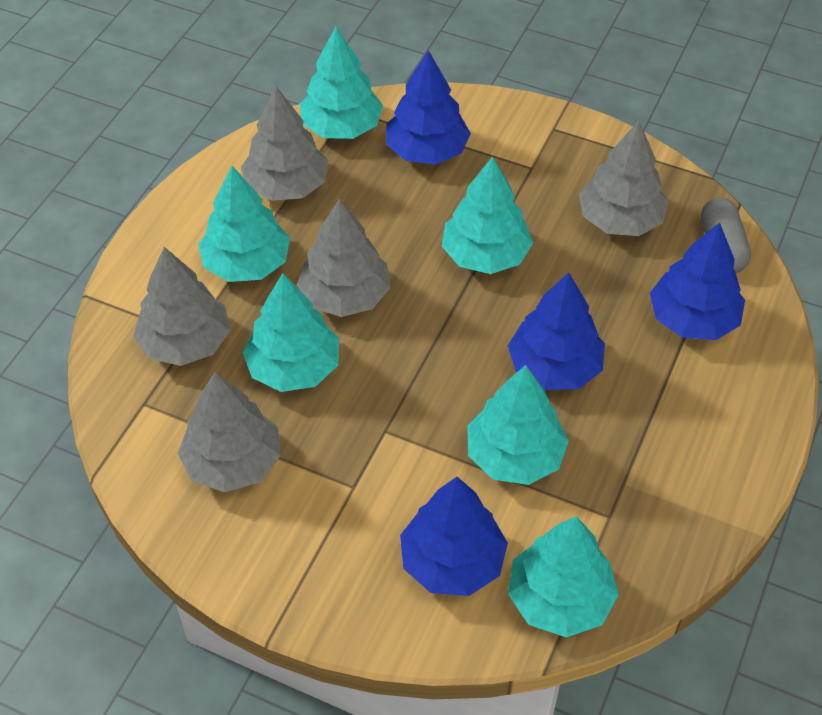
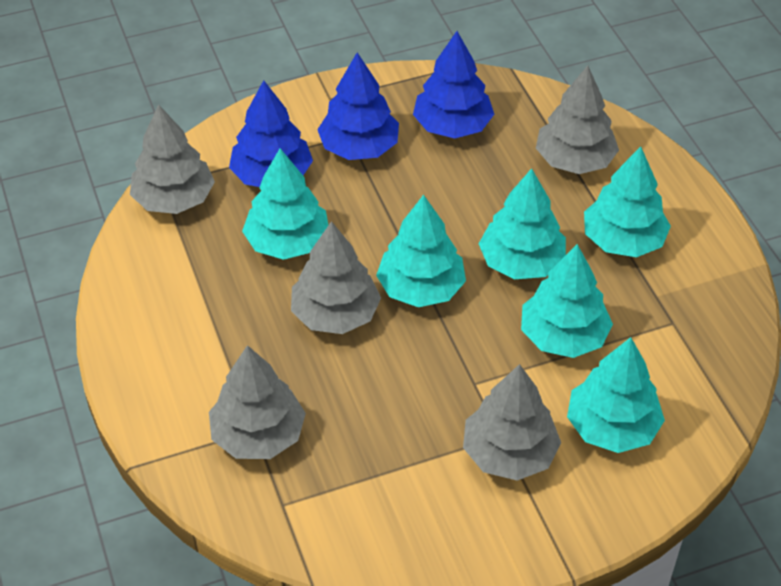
blue tree: [386,50,471,165] [400,477,508,596] [508,272,605,390] [650,223,745,340] = 4 -> [229,80,313,187] [317,53,399,160] [413,31,494,138] = 3
grey capsule: [701,198,751,273] = 1 -> none = 0

